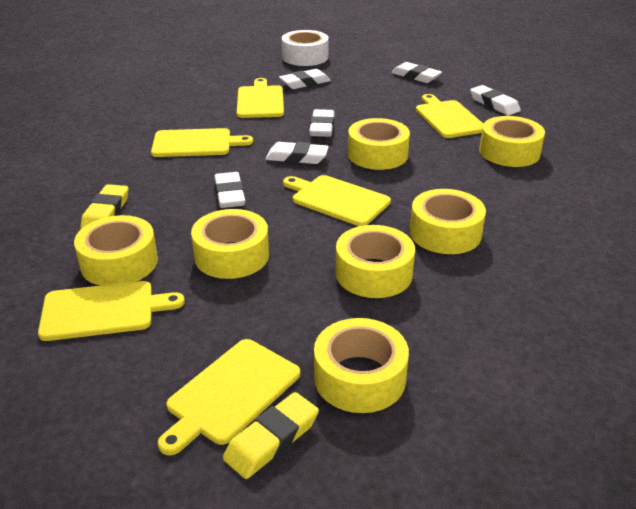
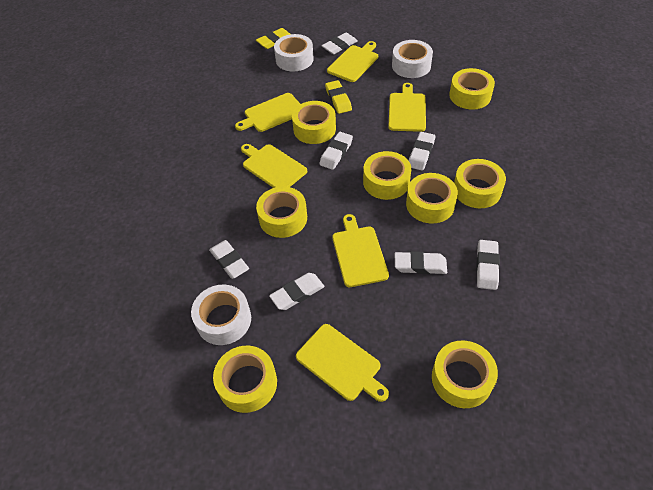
white eraser: [214,172,245,208] [266,142,329,164] [279,69,331,89] [309,109,335,137] [391,62,442,83] [470,85,521,116] = 6 -> [209,240,249,279] [269,273,325,310] [319,132,353,170] [322,33,358,54] [395,251,447,274] [409,132,435,170] [476,240,500,290] = 7
white tape: [282,30,329,66] = 1 -> [191,285,251,345] [274,34,314,72] [392,40,433,78] = 3
yellow tape: [74,215,158,286] [191,209,269,279] [314,318,409,413] [335,225,415,298] [348,118,410,170] [410,189,486,254] [479,116,545,167] = 7 -> [213,346,277,413] [256,187,307,238] [292,101,336,144] [363,151,411,200] [406,173,458,224] [432,341,498,408] [449,68,495,110] [454,159,506,208] = 8

